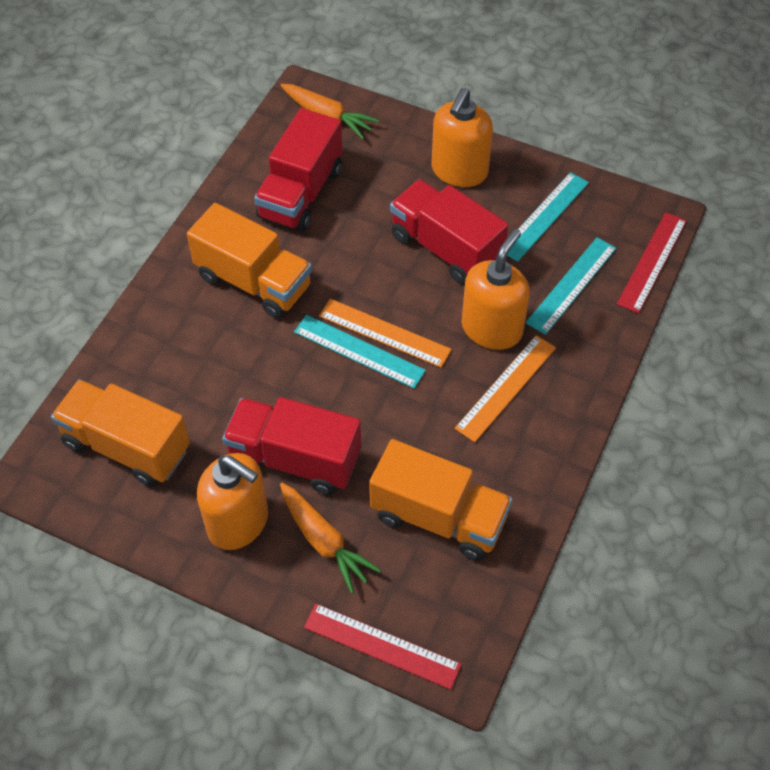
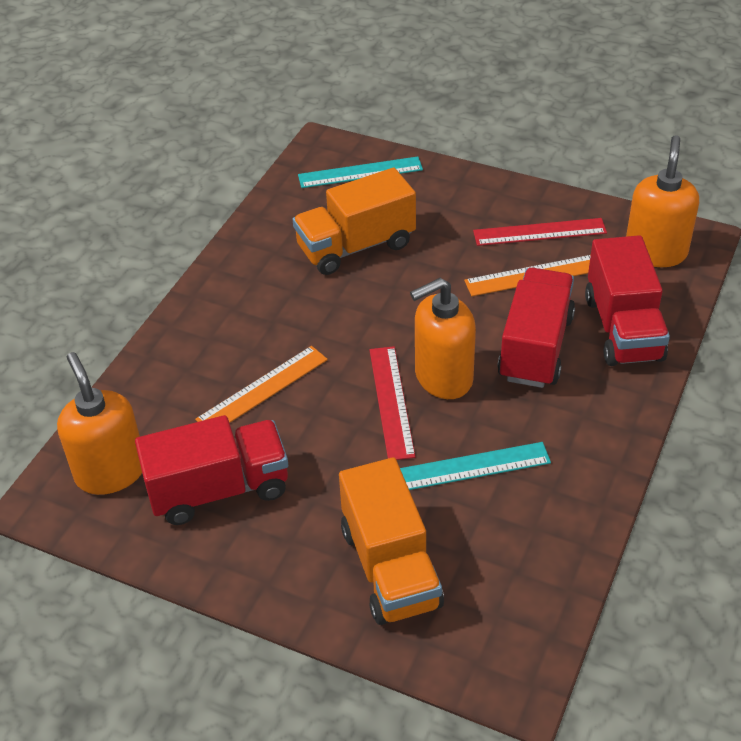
orange carrot: [280,483,381,594] [281,84,379,139] = 2 -> none = 0
orange truck: [51,380,190,486] [187,203,312,319] [369,439,512,561] = 3 -> [292,168,416,275] [339,457,444,625] = 2
turquoise ruler: [294,315,426,389] [507,172,589,262] [526,237,616,335] = 3 -> [298,156,423,188] [400,442,551,490] = 2

